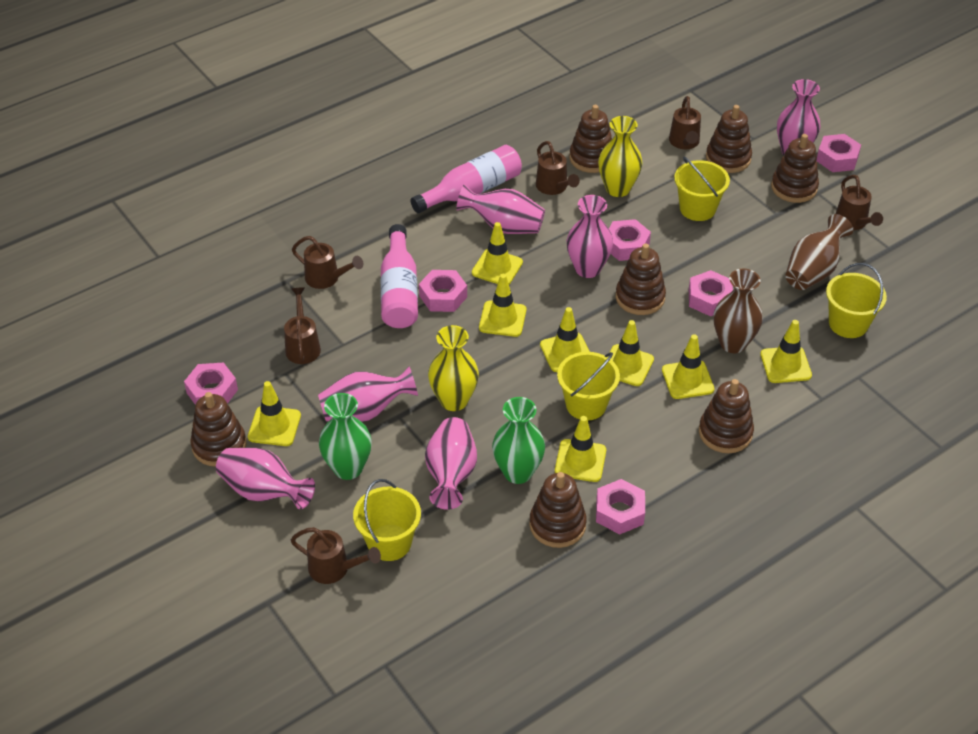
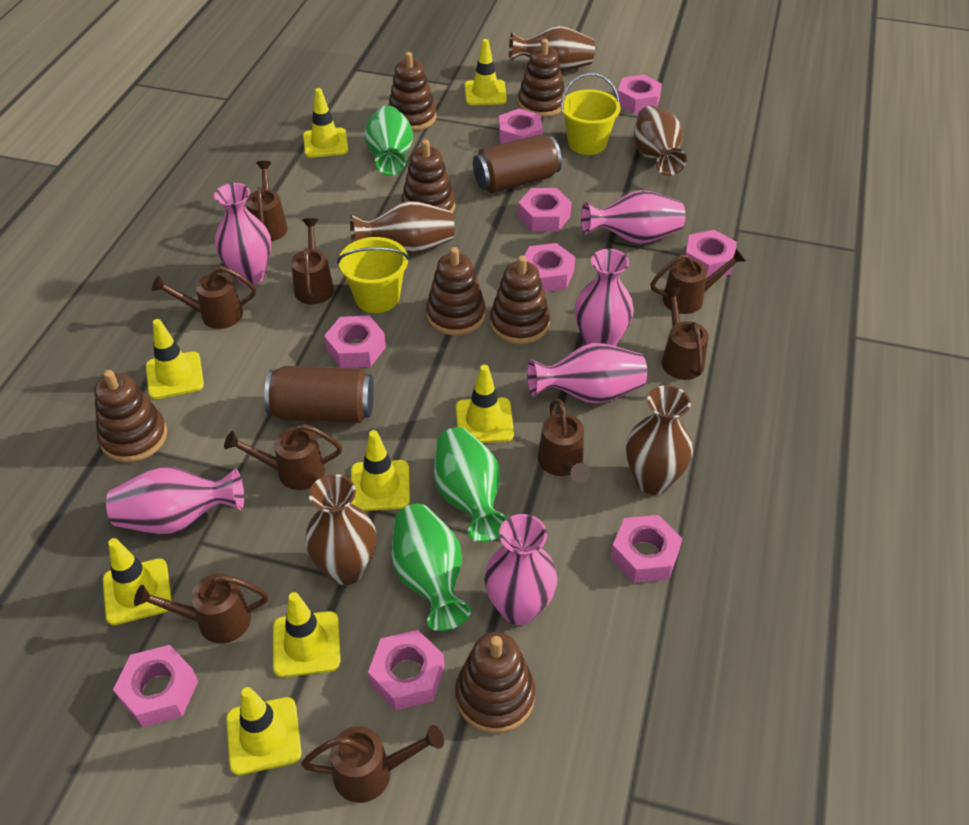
brown can: none = 0 -> [264,366,374,423] [473,134,562,193] = 2
brown vase: [714,269,763,353] [785,214,853,290] = 2 -> [305,474,376,585] [350,201,455,255] [509,26,595,72] [626,385,693,495] [634,106,687,176] = 5
brown watering can: [284,288,321,364] [291,527,381,584] [292,236,363,289] [536,141,580,195] [669,96,701,149] [836,175,883,230] = 6 -> [134,574,269,643] [152,266,256,329] [224,424,342,490] [246,161,288,241] [291,218,334,305] [301,725,444,803] [538,399,590,482] [650,248,746,314] [662,288,709,380] = 9
green vase: [319,393,372,480] [492,397,545,484] = 2 -> [364,105,413,176] [391,504,471,631] [434,427,507,542] = 3
pink bottle: [381,224,418,328] [410,145,522,213] = 2 -> none = 0
pink nut: [184,362,238,405] [419,270,467,312] [596,479,645,535] [609,219,651,261] [689,270,733,316] [816,134,861,172] = 6 -> [113,645,198,727] [324,315,386,368] [368,630,445,710] [499,108,543,144] [518,188,572,232] [525,243,575,292] [610,515,682,583] [617,75,662,114] [686,230,737,279] = 9
yellow bucket: [353,479,421,561] [557,352,620,420] [674,156,730,221] [826,263,887,338] = 4 -> [337,237,410,313] [561,73,621,155] = 2
yellow vase: [428,325,479,411] [598,116,643,197] = 2 -> none = 0

